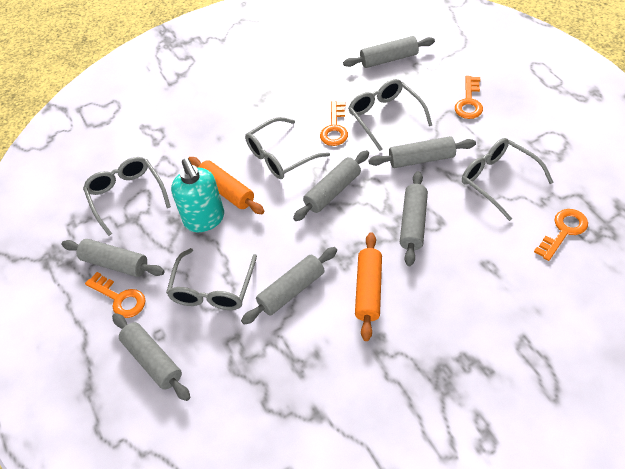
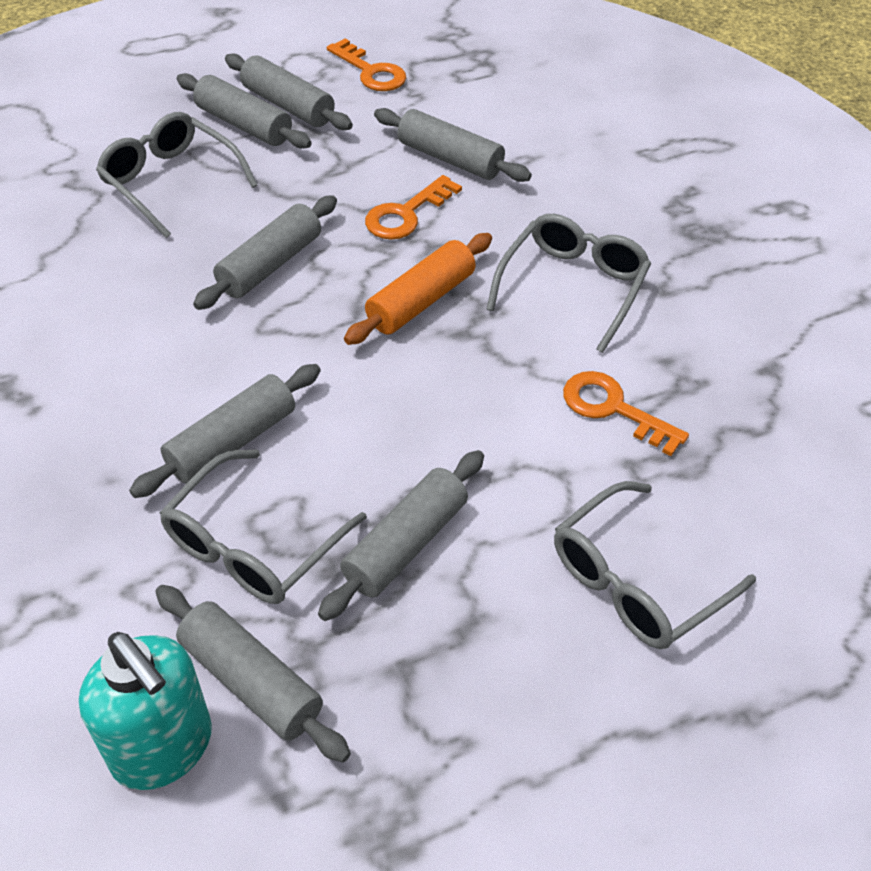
grey glasses: [83,157,171,236] [166,248,257,310] [245,117,330,179] [348,79,432,151] [462,138,554,221] = 5 -> [96,112,257,238] [160,449,367,604] [486,214,651,353] [554,481,756,649] = 4
orange key: [85,272,145,318] [320,101,348,146] [455,76,483,119] [534,209,588,261] = 4 -> [327,39,406,91] [365,175,462,240] [563,371,689,456] = 3
orange rolling pin: [188,157,264,214] [355,233,382,341] = 2 -> [344,233,492,345] = 1

